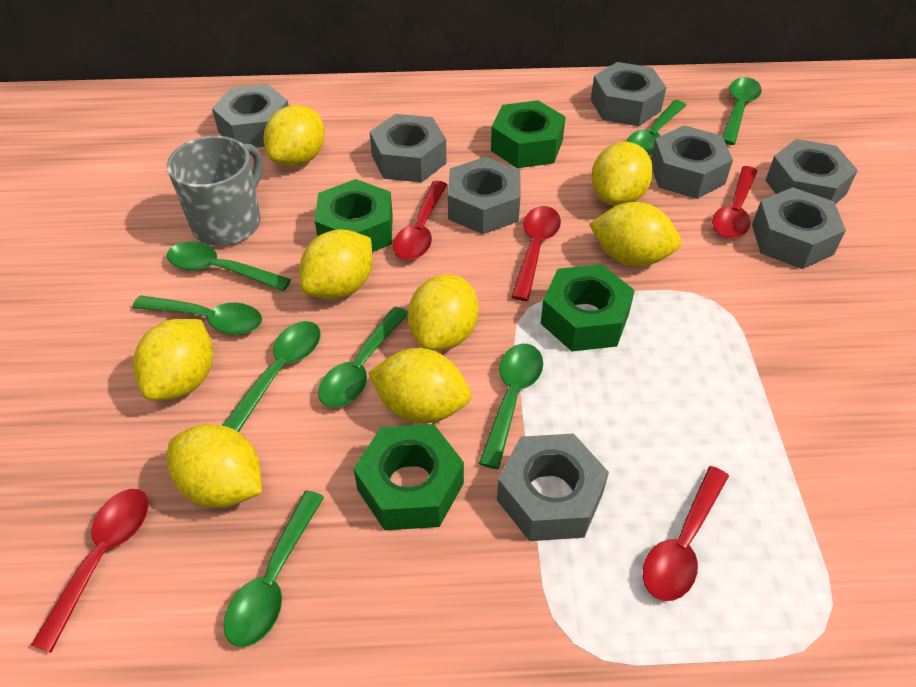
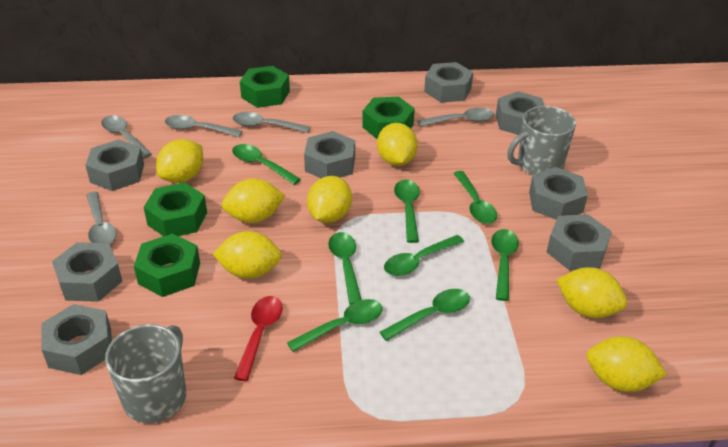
grey mug: [167,136,263,246] = 1 -> [105,324,186,423] [507,106,576,175] = 2
grey spoon: none = 0 -> [86,192,117,244] [101,115,152,159] [165,115,242,137] [233,112,310,133] [417,107,494,127] = 5
red spoon: [31,489,149,653] [393,181,447,260] [511,206,561,301] [643,466,729,601] [712,166,757,239] = 5 -> [234,296,283,381] = 1
yellow lemon: [133,319,213,401] [167,424,262,508] [264,105,325,167] [299,229,373,299] [368,348,471,423] [408,274,478,351] [589,202,681,267] [591,142,653,206] = 8 -> [156,139,203,183] [213,231,282,279] [222,179,286,223] [307,176,352,223] [377,123,418,166] [556,267,627,318] [586,336,667,392] = 7

